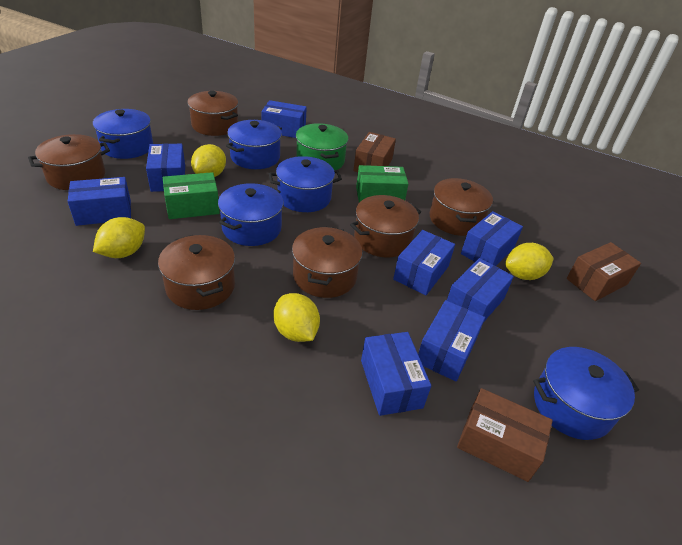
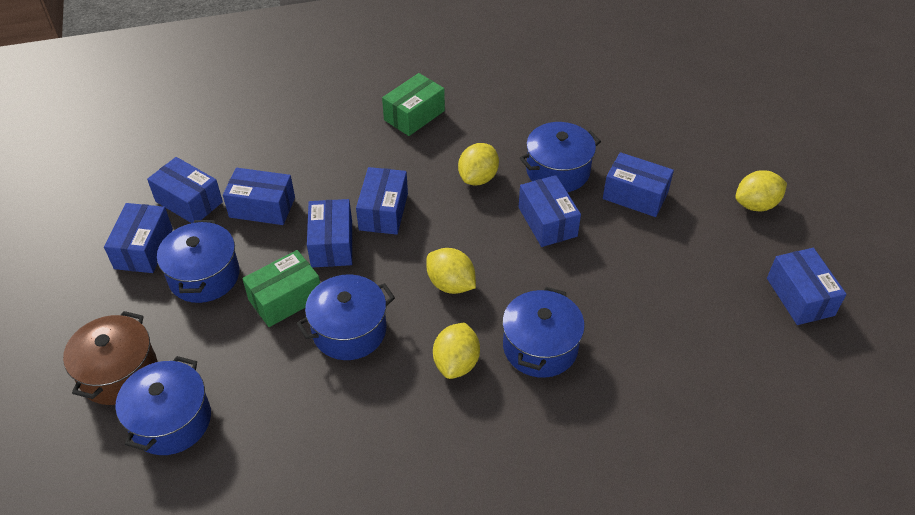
brown box: [353,132,396,172] [457,388,553,482] [567,242,641,301] = 3 -> none = 0
brown pot: [28,134,110,190] [158,235,235,310] [187,91,238,136] [292,227,363,298] [350,195,421,257] [430,178,493,236] = 6 -> [63,311,157,405] = 1
green pot: [296,123,348,170] = 1 -> none = 0

